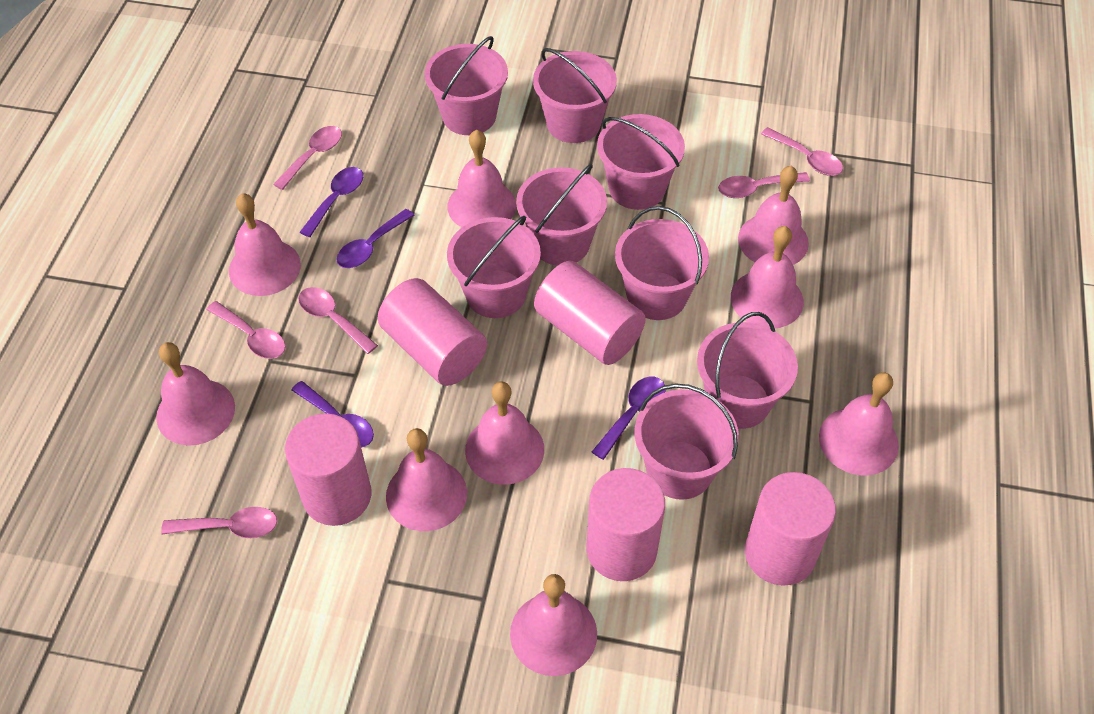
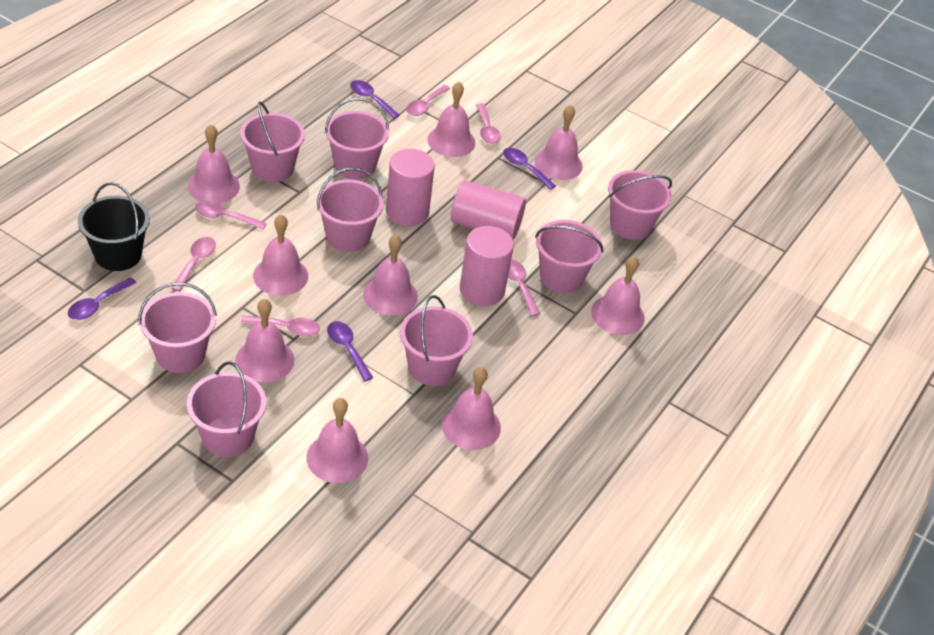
black bucket: none = 0 -> [78,182,150,271] = 1
pink cylinder: [285,413,371,526] [378,278,487,386] [534,261,646,365] [586,468,665,581] [745,472,836,586] = 5 -> [386,149,435,226] [451,180,526,240] [460,226,514,306] = 3

